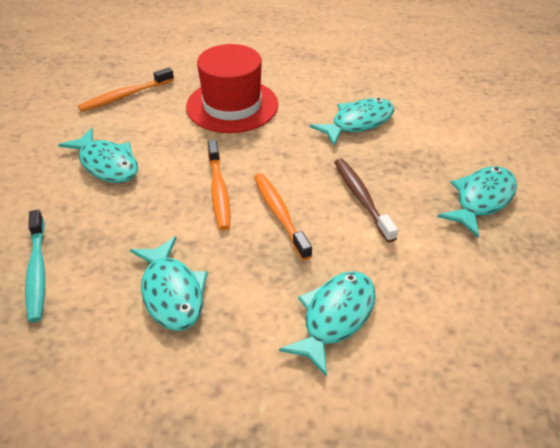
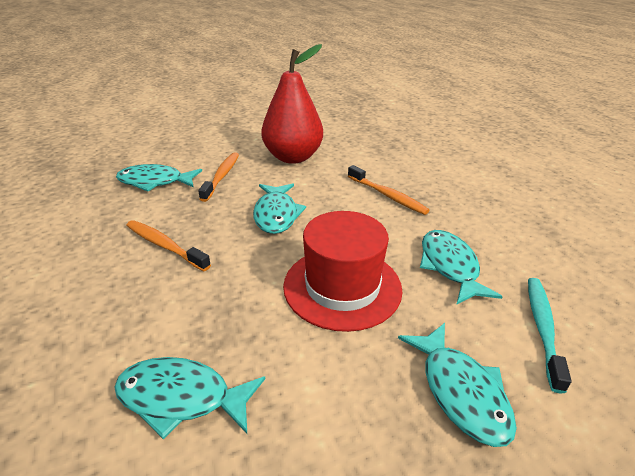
brown toothbrush: [334,159,398,243] = 1 -> none = 0
red pear: none = 0 -> [261,44,323,164] = 1

